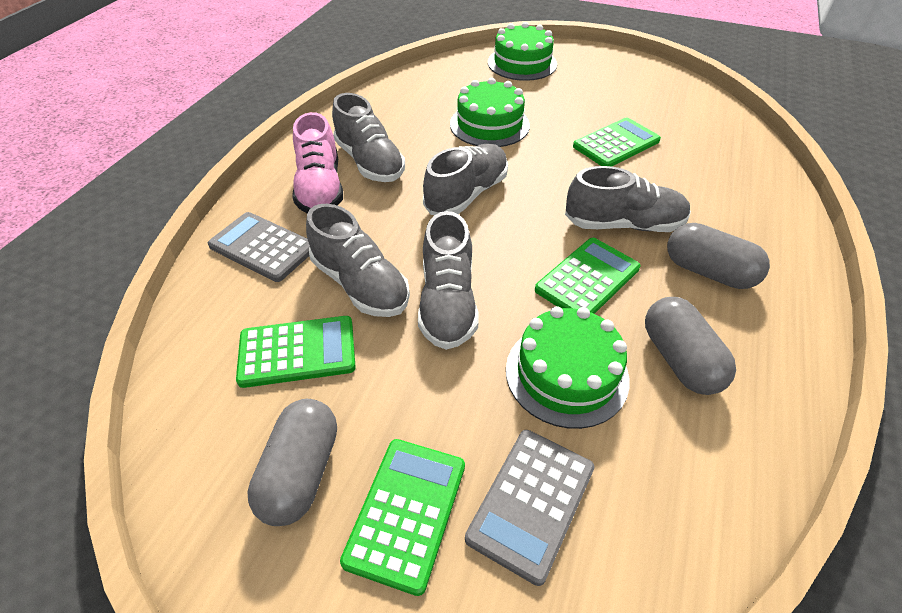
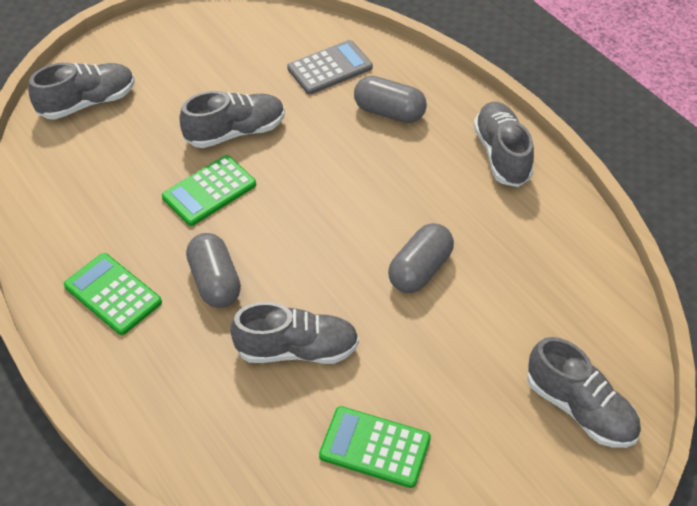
green cake: [450,78,530,147] [488,22,557,81] [506,306,630,429] = 3 -> none = 0
green calculator: [236,316,356,388] [340,439,465,596] [535,238,640,314] [573,117,661,166] = 4 -> [64,253,162,335] [162,155,256,226] [319,406,431,488] = 3
grey calculator: [208,212,310,282] [465,430,595,586] = 2 -> [287,40,373,95] = 1
pink shoe: [292,112,343,213] = 1 -> none = 0

